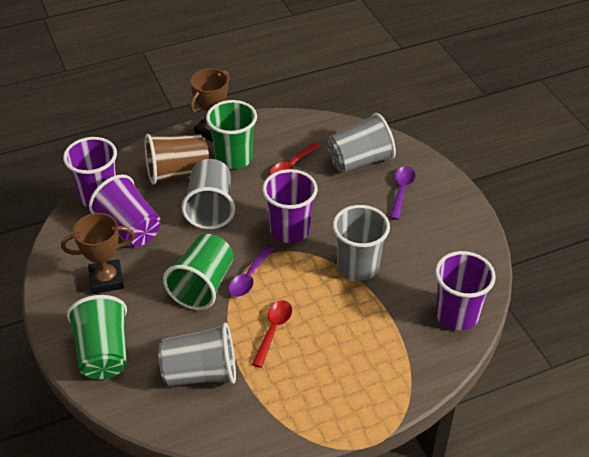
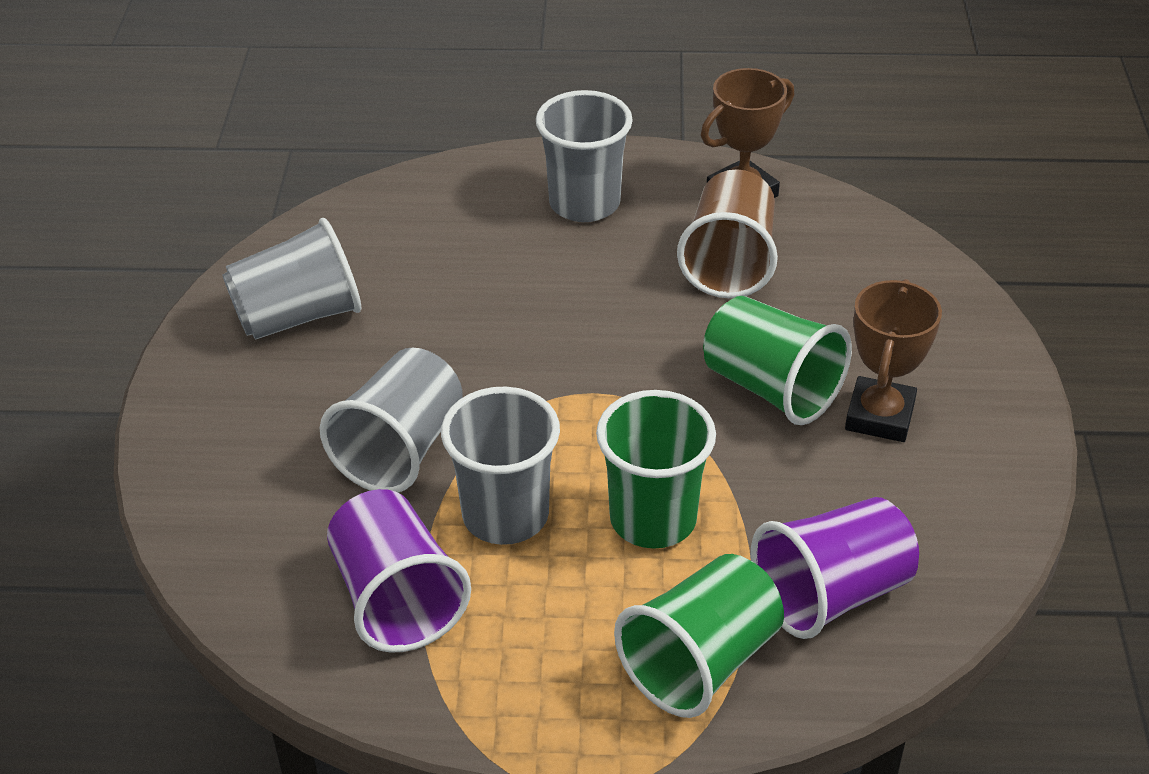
purple cup: [63,137,117,208] [89,174,161,247] [262,169,318,243] [435,251,496,330] = 4 -> [327,489,471,653] [751,497,919,639] = 2
purple spoon: [228,244,275,297] [390,166,416,220] = 2 -> none = 0
red spoon: [252,300,292,368] [270,142,320,175] = 2 -> none = 0

